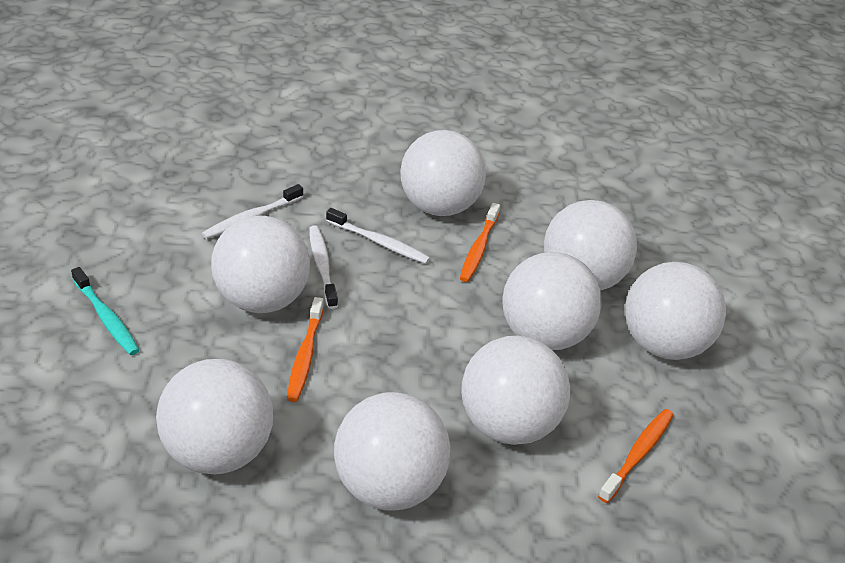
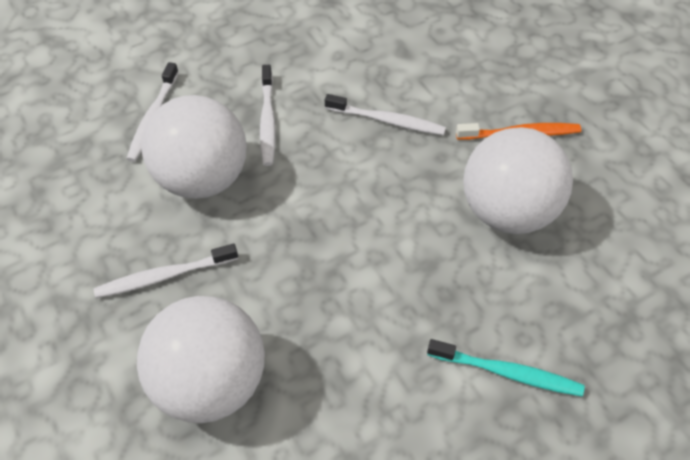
orange toothbrush: [287,297,324,402] [460,203,500,282] [598,409,674,503] = 3 -> [456,123,581,140] = 1
white ball: [156,359,273,475] [211,216,310,313] [334,392,450,511] [400,130,486,216] [461,336,570,445] [502,252,602,350] [544,200,637,291] [625,262,726,360] = 8 -> [137,296,265,423] [141,95,247,199] [463,127,573,234] = 3
white toothbrush: [202,184,303,239] [309,226,338,309] [326,208,430,264] = 3 -> [94,244,238,298] [126,62,179,162] [260,65,276,166] [325,94,446,135] = 4

